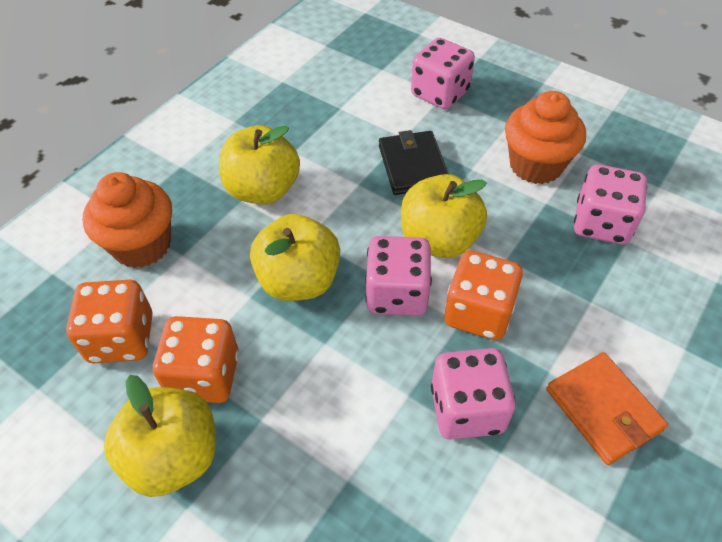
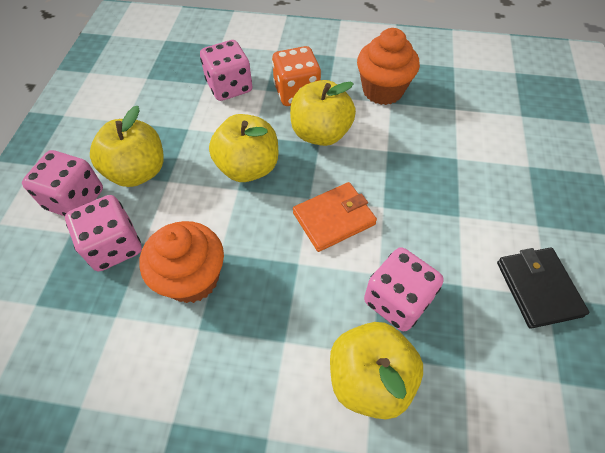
orange dice: [66,280,153,363] [153,316,239,403] [445,250,523,340] = 3 -> [272,46,321,106] = 1

